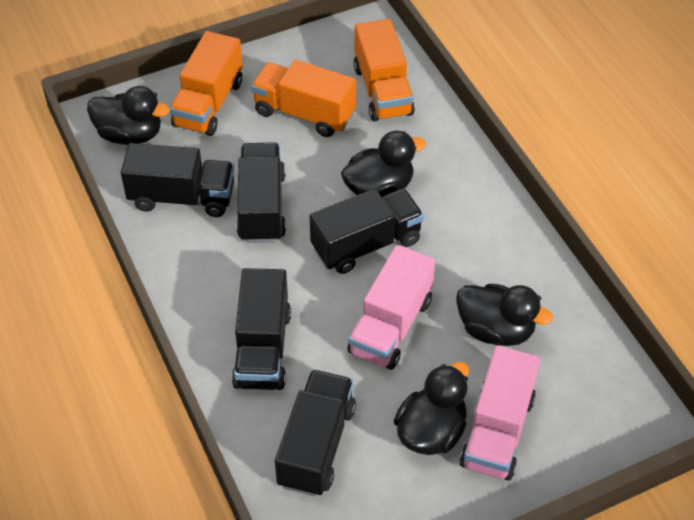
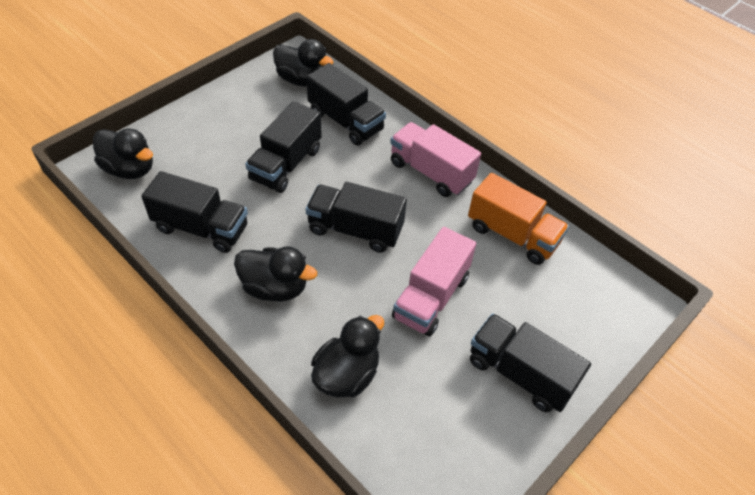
orange truck: [170,31,243,136] [251,60,356,137] [354,19,415,122] = 3 -> [468,173,569,265] = 1

